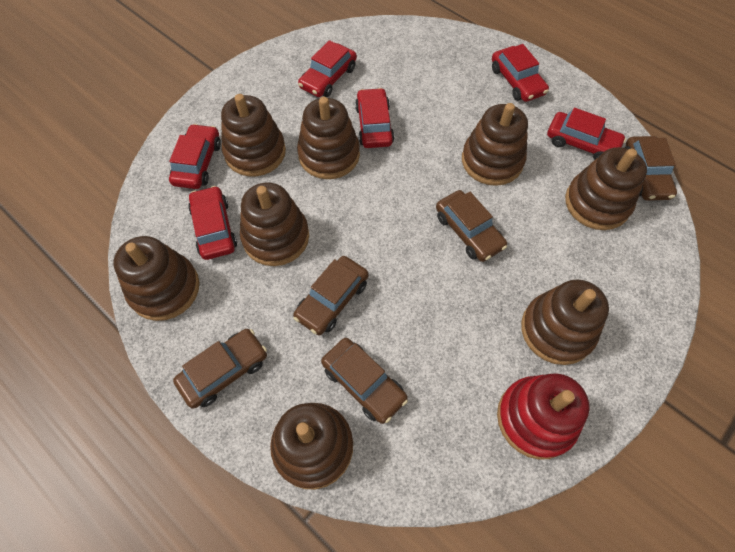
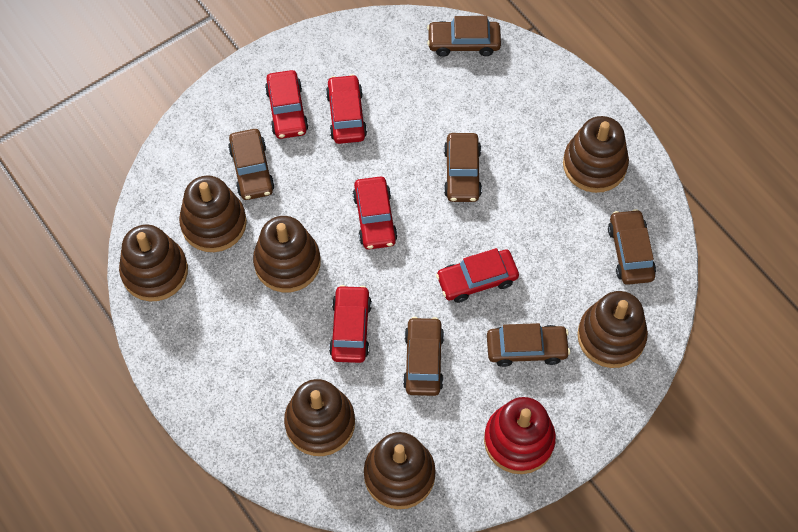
brown car: [173,329,267,409] [293,256,369,335] [321,338,408,424] [436,190,507,262] [625,136,677,201] = 5 -> [228,129,275,200] [403,317,444,396] [427,16,501,57] [444,133,482,202] [487,323,570,367] [608,209,656,285] = 6
brown stacking toy: [113,236,199,321] [221,94,286,177] [240,183,309,266] [270,403,353,489] [297,97,360,179] [462,103,528,186] [521,279,609,365] [565,147,647,230] = 8 -> [119,225,188,301] [179,176,247,252] [253,216,321,292] [284,379,355,456] [364,432,436,509] [563,116,629,193] [577,291,648,368] = 7
red car: [169,124,221,189] [188,186,237,260] [298,40,357,97] [355,88,394,148] [492,44,549,102] [547,108,626,160] = 6 -> [265,70,308,139] [326,74,367,144] [329,285,372,363] [353,176,398,249] [436,248,519,303] = 5

